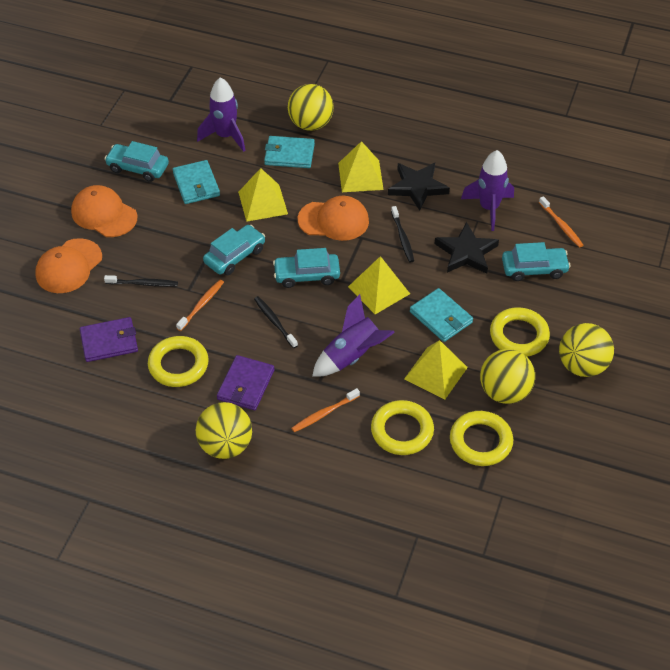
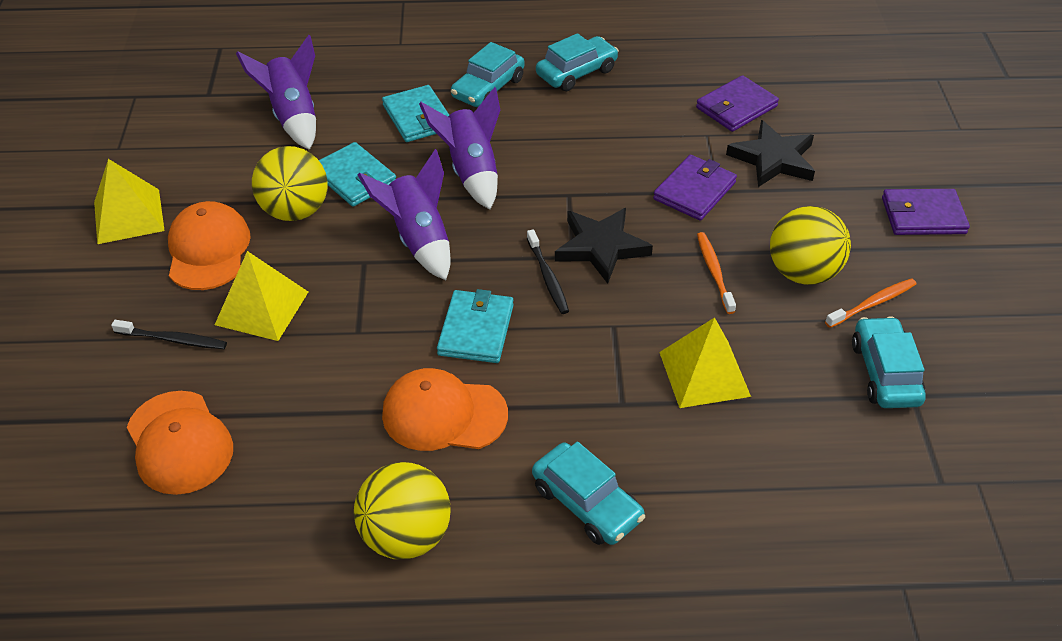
black toothbrush: [104,275,178,287] [254,296,298,348] [391,206,414,262] = 3 -> [111,320,227,349] [527,229,569,314] = 2
orange toothbrush: [176,280,224,331] [291,388,360,432] [539,196,583,248] = 3 -> [697,232,736,314] [825,278,917,328] = 2
purple wallet: [80,317,138,362] [217,355,274,410] = 2 -> [653,155,737,221] [696,75,779,132] [882,189,970,235] = 3
yellow ball: [196,402,252,459] [288,84,334,131] [480,349,535,404] [559,323,614,377] = 4 -> [252,146,328,221] [354,462,451,559] [770,206,851,285] = 3
yellow pyramid: [238,168,288,222] [338,141,384,192] [348,256,410,314] [404,340,468,400] = 4 -> [94,159,165,244] [215,251,308,341] [659,317,751,408] = 3
yellow ring: [148,336,209,387] [371,400,434,455] [450,411,513,466] [490,307,550,357] = 4 -> none = 0

